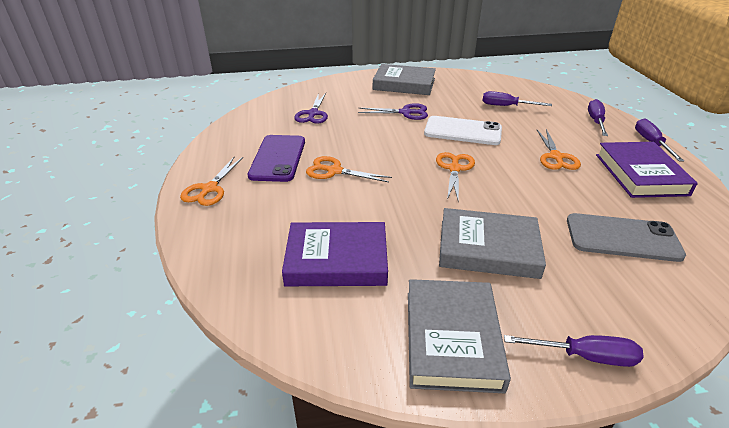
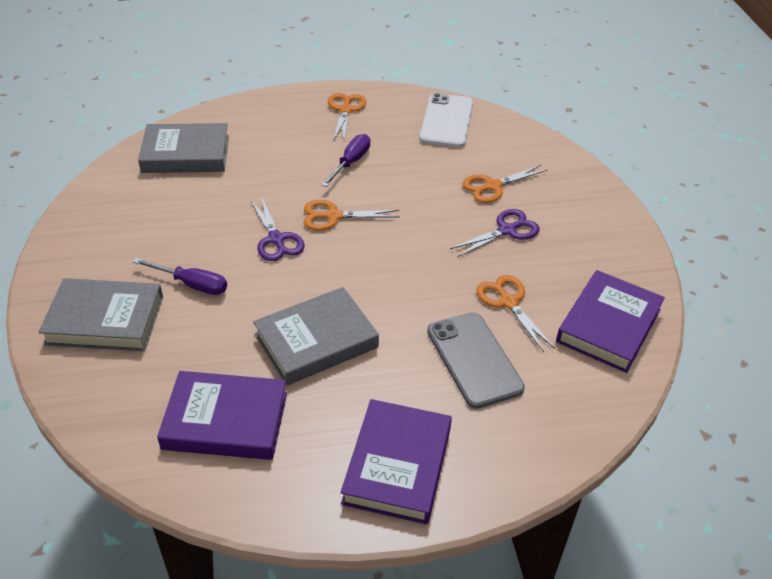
purple book: [282,222,388,286] [596,142,698,198] = 2 -> [157,371,287,460] [341,399,452,524] [556,270,665,373] = 3
purple phone: [248,135,305,182] = 1 -> none = 0
purple screwdriver: [482,91,552,106] [504,335,643,367] [588,99,608,136] [635,118,684,162] = 4 -> [133,258,227,295] [322,134,370,187] = 2

